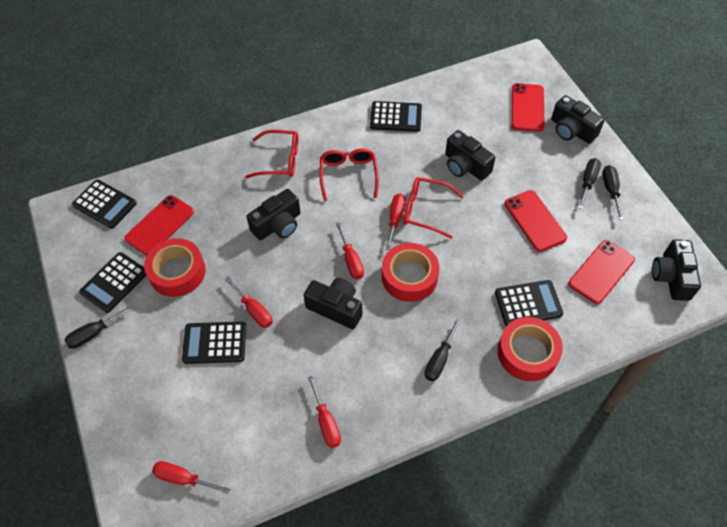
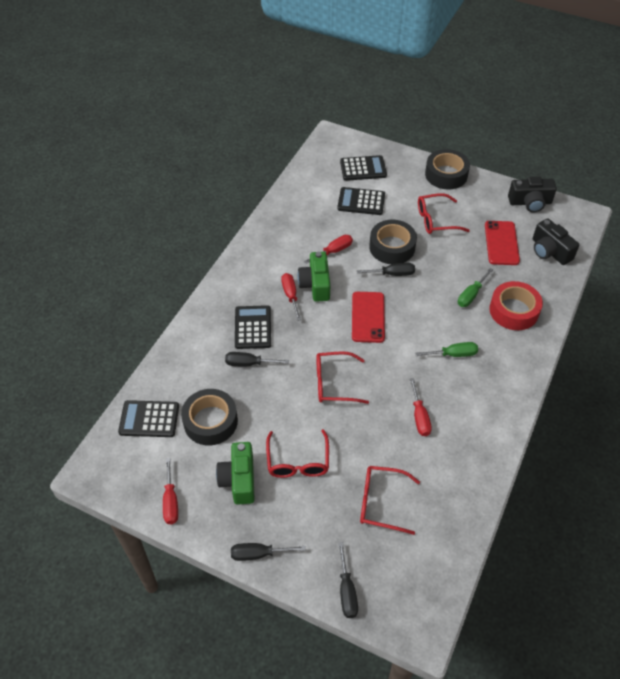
black calculator: [72,179,137,229] [79,252,146,313] [182,321,246,364] [370,101,422,132] [495,280,563,326] = 5 -> [118,400,179,437] [235,305,271,349] [337,187,385,215] [340,155,387,181] = 4
black camera: [247,189,301,240] [304,278,362,329] [445,130,495,181] [551,95,604,144] [652,239,701,301] = 5 -> [508,177,557,212] [533,218,579,265] = 2
black tape: none = 0 -> [181,389,238,445] [369,220,417,264] [425,149,470,190] = 3
green camera: none = 0 -> [216,442,255,505] [297,252,330,302] = 2
green screwdriver: none = 0 -> [415,342,478,357] [458,268,493,307] = 2
red glasses: [245,130,298,178] [320,148,379,201] [403,177,464,239] = 3 -> [266,429,329,478] [316,351,369,404] [360,466,420,535] [418,193,470,234] = 4
red phone: [125,195,194,256] [504,190,567,252] [511,83,545,132] [568,240,635,304] = 4 -> [352,292,385,343] [485,221,520,265] = 2
red screwdriver: [152,461,230,494] [225,277,273,328] [307,376,341,448] [336,222,364,279] [386,194,406,250] = 5 -> [163,458,178,524] [281,273,301,321] [304,235,353,264] [410,378,432,436] = 4
red tape: [144,238,206,297] [382,243,439,302] [498,317,563,381] = 3 -> [489,281,543,330] = 1

